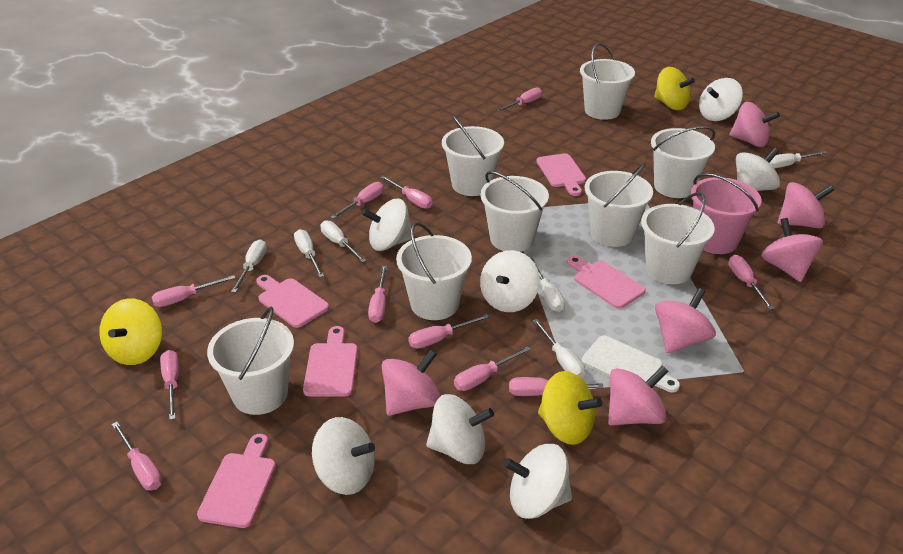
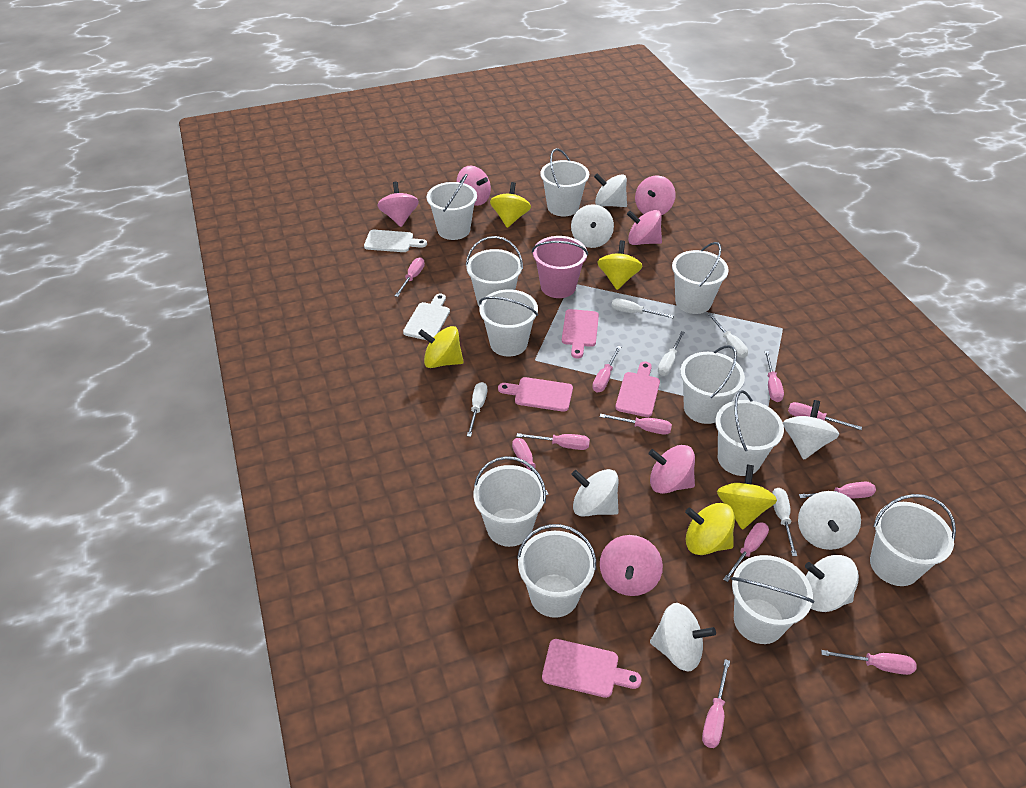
pink cutting board: [197,434,276,528] [256,275,329,328] [303,326,358,396] [536,153,586,196] [567,256,646,309] = 5 -> [498,377,573,412] [542,639,642,698] [562,309,599,358] [615,361,660,417] = 4
white bucket: [207,306,294,415] [396,222,472,320] [442,115,504,196] [480,171,549,252] [580,43,635,120] [585,163,653,247] [641,192,715,284] [651,126,715,198] = 8 -> [427,174,477,240] [466,236,523,307] [473,456,546,547] [479,289,538,357] [517,524,596,618] [540,148,589,216] [672,242,729,314] [680,345,745,424] [715,390,784,476] [731,555,814,644] [870,494,956,586] = 11
white cutting board: [581,336,680,393] = 1 -> [364,230,427,252] [403,294,450,340] = 2
white screwdriver: [231,240,267,293] [294,229,324,277] [320,220,366,262] [531,258,565,312] [533,319,585,379] [769,151,828,168] = 6 -> [467,382,487,437] [611,298,674,318] [658,331,685,376] [709,314,748,358] [772,488,797,556] = 5
yellow spinning top: [99,299,162,365] [538,371,602,445] [654,67,695,110] = 3 -> [418,326,464,368] [490,182,531,228] [597,240,643,290] [685,503,735,555] [717,464,777,530] = 5

